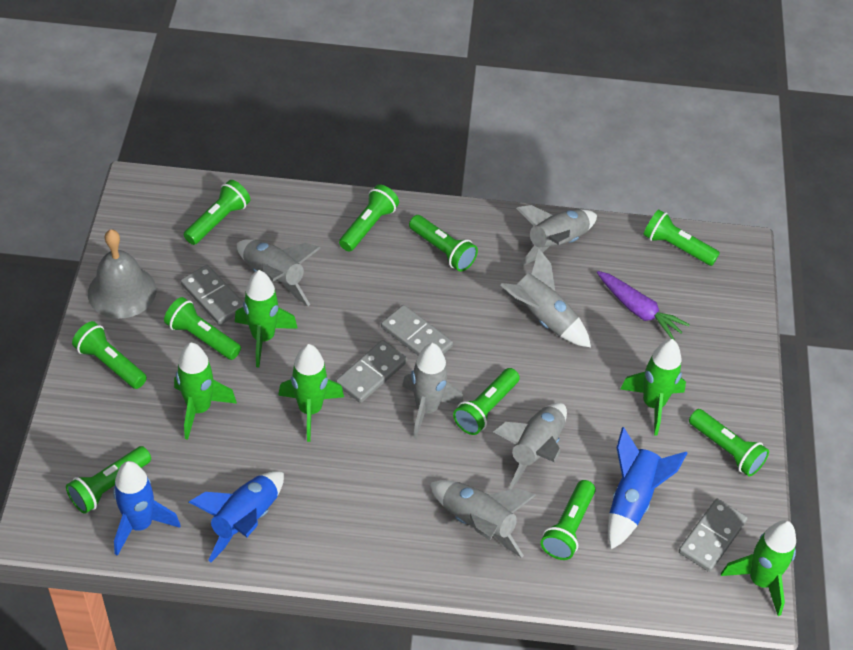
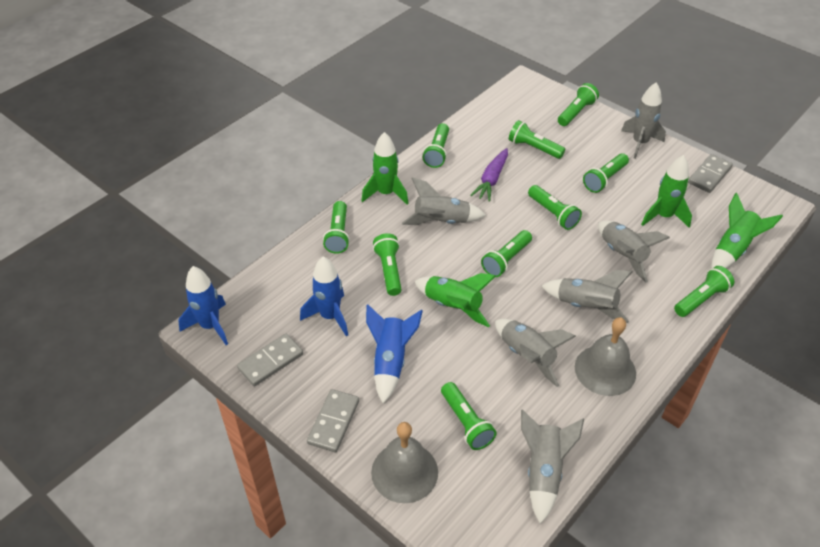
green rocket: [174,342,237,440] [235,270,298,367] [278,344,344,442] [620,339,686,436] [721,520,796,616] = 5 -> [362,132,408,204] [414,273,496,327] [641,155,692,228] [711,193,783,268] = 4
grey bell: [88,229,156,319] = 1 -> [371,422,438,503] [575,317,636,396] = 2
grey domino: [180,265,243,325] [336,340,407,403] [381,305,453,355] [679,498,748,572] = 4 -> [237,334,303,386] [307,389,359,452] [688,154,733,193] = 3

